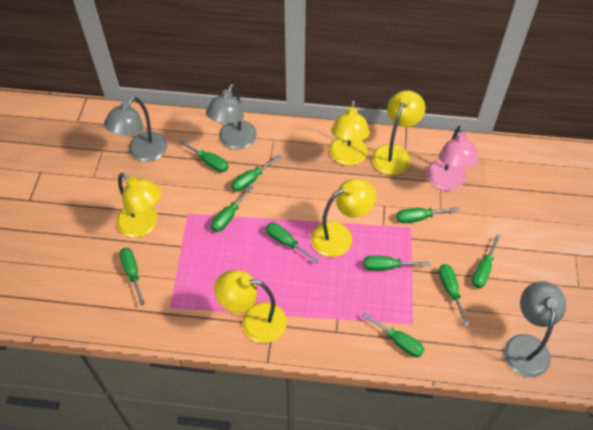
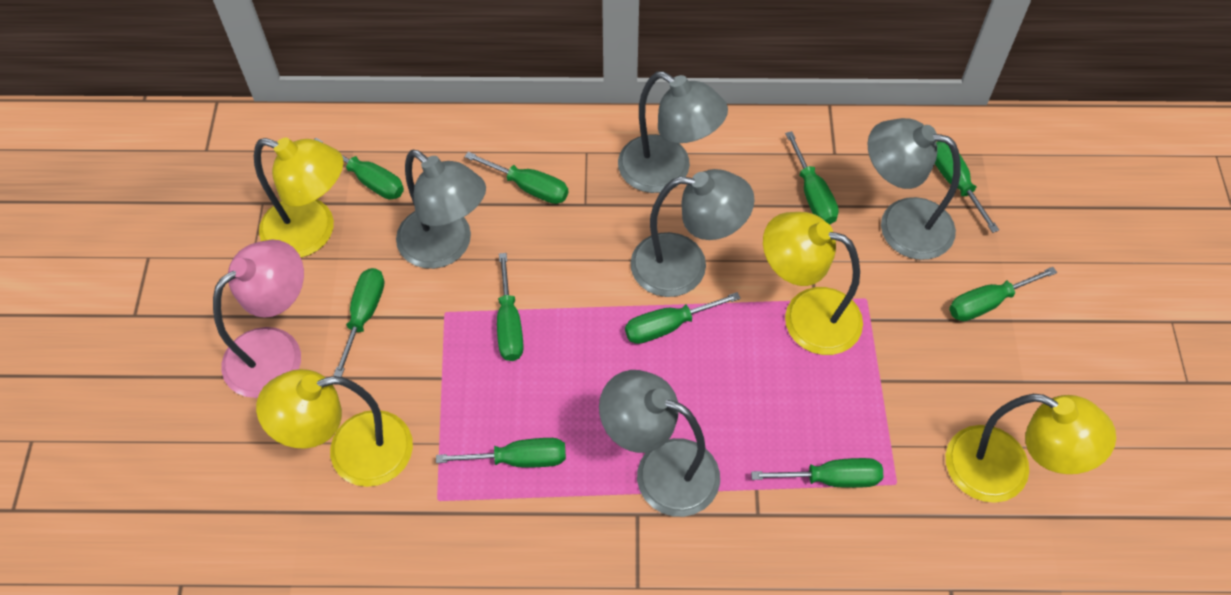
grey lamp: [104,96,167,162] [206,84,257,149] [504,281,566,377] = 3 -> [396,150,486,269] [599,370,720,517] [618,71,728,193] [630,169,755,297] [868,118,961,260] = 5
yellow lamp: [116,173,162,237] [214,270,287,343] [311,179,376,257] [329,100,370,165] [372,90,425,175] = 5 -> [254,137,343,258] [256,369,413,487] [763,212,863,355] [945,394,1116,503] = 4

